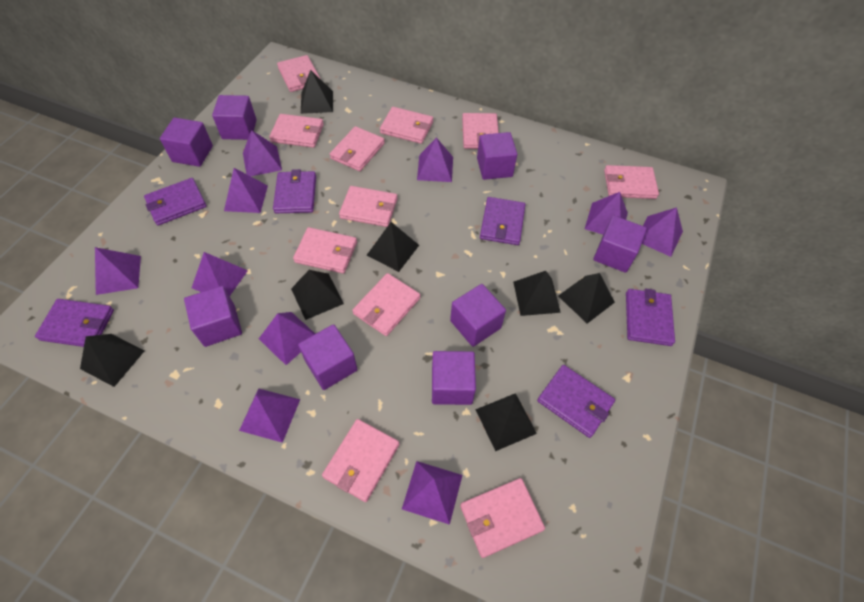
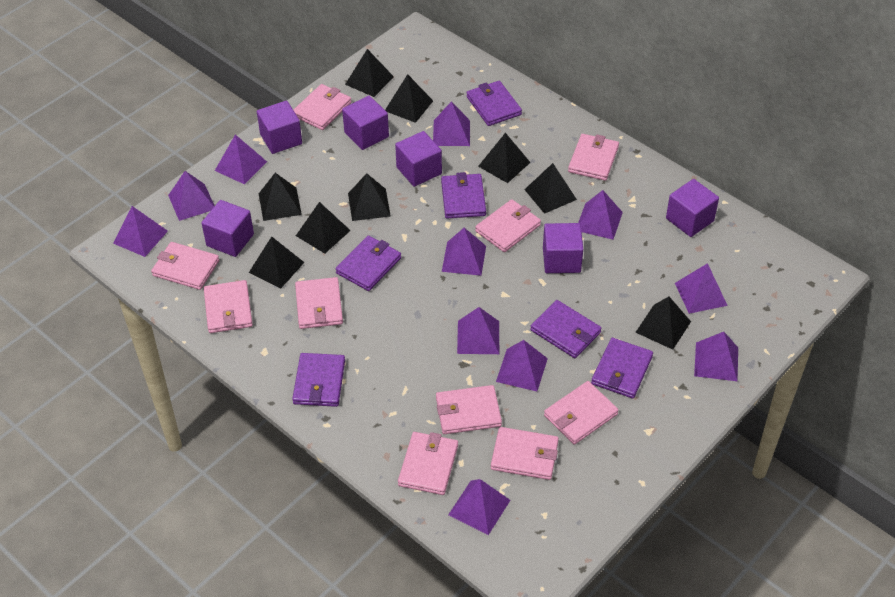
black pyramid: [80,334,145,387] [291,270,344,320] [301,70,333,114] [367,222,419,272] [475,393,537,451] [513,271,561,316] [558,273,615,324] = 7 -> [249,236,305,288] [259,173,302,221] [296,202,351,254] [345,49,394,97] [348,173,391,221] [385,74,433,123] [478,133,531,183] [524,163,577,214] [635,297,691,350] = 9
pink wallet: [269,114,324,148] [277,55,320,92] [293,227,357,274] [322,419,399,502] [330,126,385,171] [339,186,398,227] [352,273,420,336] [380,107,433,144] [460,478,545,558] [462,113,499,149] [604,165,659,199] = 11 -> [151,242,219,290] [204,280,253,333] [294,84,351,130] [295,277,343,329] [398,432,458,495] [436,385,502,434] [475,199,541,252] [491,427,559,480] [544,381,619,445] [568,134,619,181] = 10
purple cube: [160,117,213,167] [184,286,242,347] [212,95,257,140] [298,324,358,390] [432,351,476,405] [450,284,506,347] [477,132,517,180] [593,216,647,273] = 8 -> [201,200,254,257] [257,100,302,154] [342,96,389,150] [395,131,442,187] [543,223,583,273] [666,179,719,237] = 6
purple pyramid: [95,247,141,295] [192,252,248,296] [224,168,268,213] [239,388,300,443] [243,130,282,176] [259,312,315,365] [402,461,463,525] [417,137,453,182] [585,192,628,234] [642,207,683,257] = 10 -> [113,206,168,257] [168,171,215,221] [215,135,267,185] [433,101,470,146] [442,228,486,276] [448,479,510,535] [457,307,499,354] [496,340,548,391] [578,190,623,239] [675,263,728,314] [694,332,738,381] = 11

